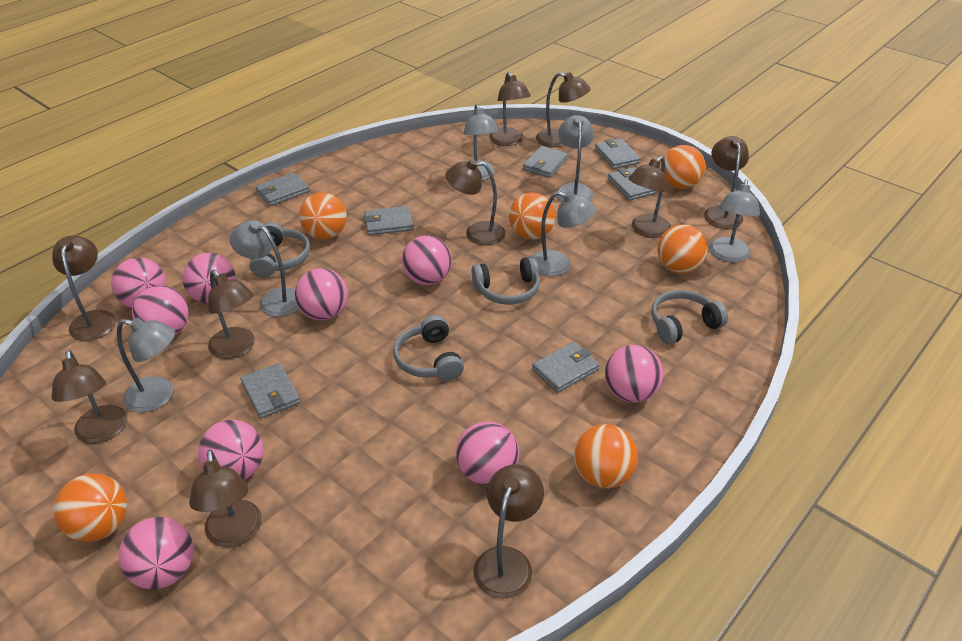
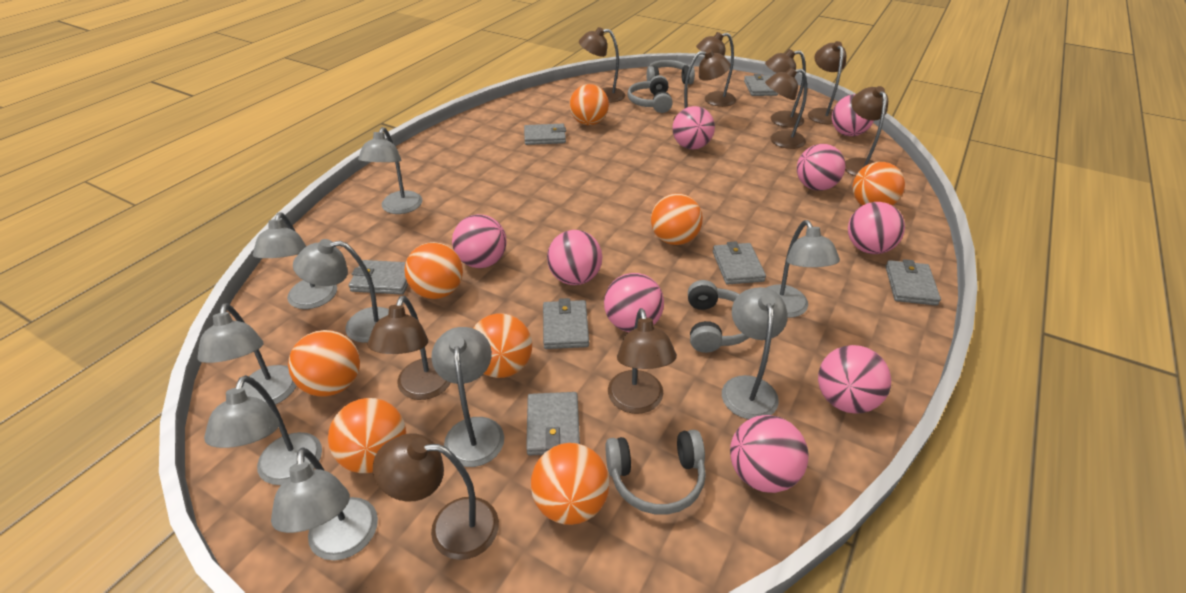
grey lamp: [117,318,175,413] [230,220,299,317] [463,104,499,180] [533,191,596,276] [556,115,594,201] [709,179,760,262] = 6 -> [198,303,296,406] [204,375,322,485] [253,212,337,309] [271,448,378,560] [293,239,389,343] [358,127,422,214] [431,327,504,467] [722,287,788,419] [766,220,840,318] = 9
orange ball: [54,474,127,542] [299,192,347,240] [509,193,556,240] [574,424,638,488] [657,224,708,274] [661,145,705,189] = 6 -> [288,330,360,396] [328,398,406,473] [404,242,463,299] [473,313,532,378] [531,443,609,525] [569,84,609,125] [651,193,703,245] [853,162,905,206] = 8

